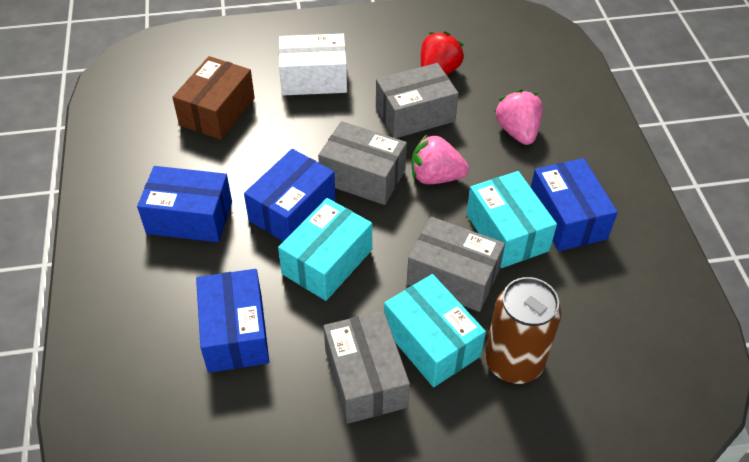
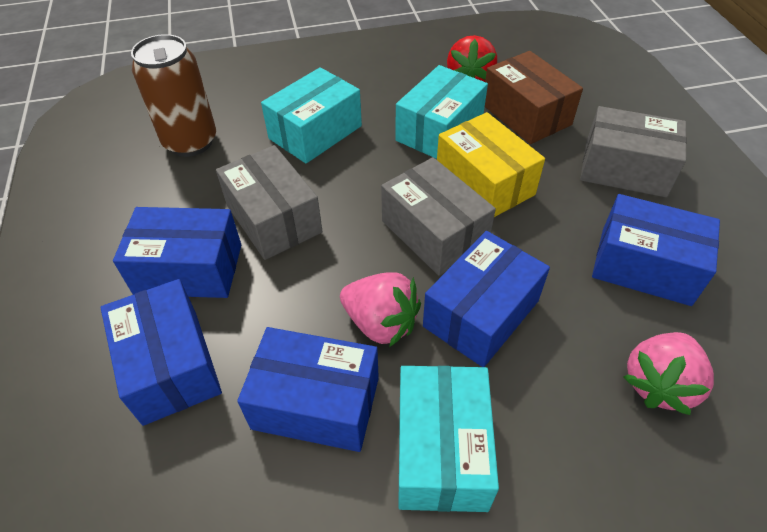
blue box: [137,166,232,242] [196,269,269,373] [244,149,336,241] [531,158,618,251] = 4 -> [100,279,222,426] [113,207,241,298] [237,327,379,452] [423,231,550,367] [592,194,720,306] = 5
grey box: [318,121,407,205] [324,311,410,424] [376,63,459,138] [407,217,505,312] = 4 -> [216,145,323,260] [381,157,496,276] [580,106,687,197] = 3
white box: [279,34,347,95] = 1 -> none = 0
yellow box: none = 0 -> [437,112,545,217] = 1

